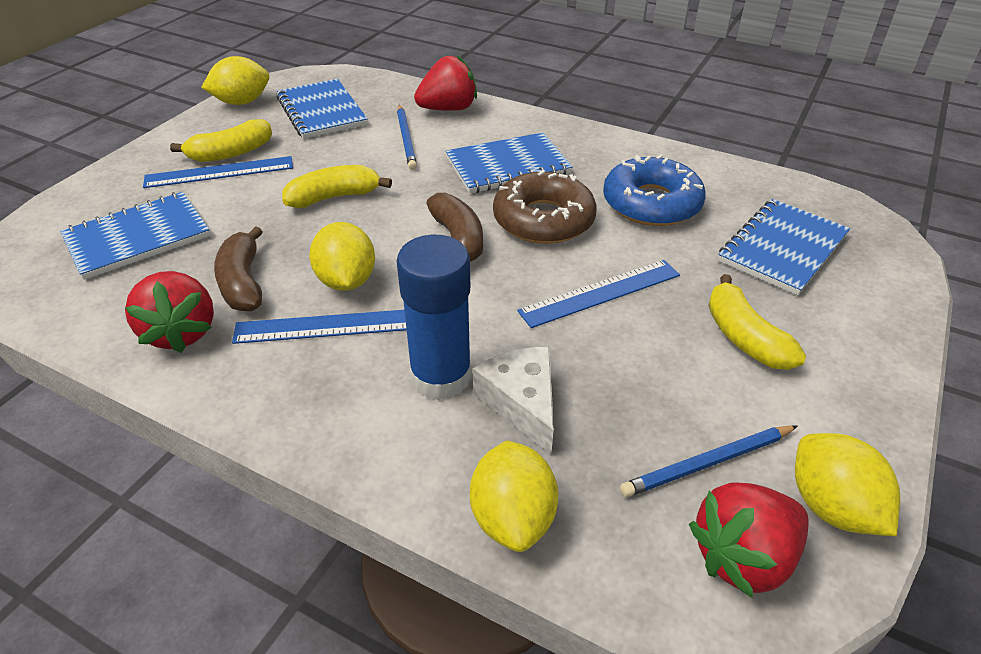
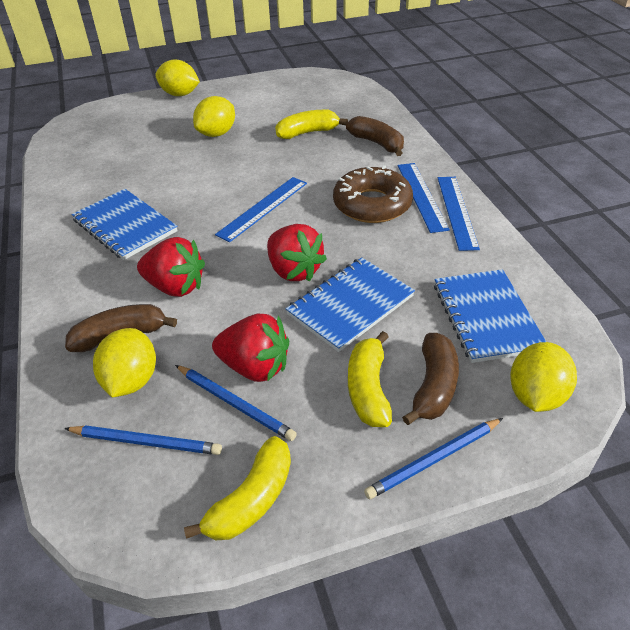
blue donut: [603,154,706,226] = 1 -> none = 0
blue glue stick: [397,235,472,400] = 1 -> none = 0
blue notebook: [60,192,210,280] [276,79,367,139] [445,132,573,193] [718,199,850,295] = 4 -> [72,189,178,260] [286,257,415,352] [434,269,546,363] = 3
blue pencil: [397,105,417,170] [620,426,797,497] = 2 -> [64,425,222,455] [175,365,297,441] [364,418,503,499] = 3
brown banana: [214,226,263,312] [426,193,483,262] = 2 -> [65,304,177,352] [346,116,404,156] [402,333,459,425] = 3
white cheese: [473,347,554,454] = 1 -> none = 0

